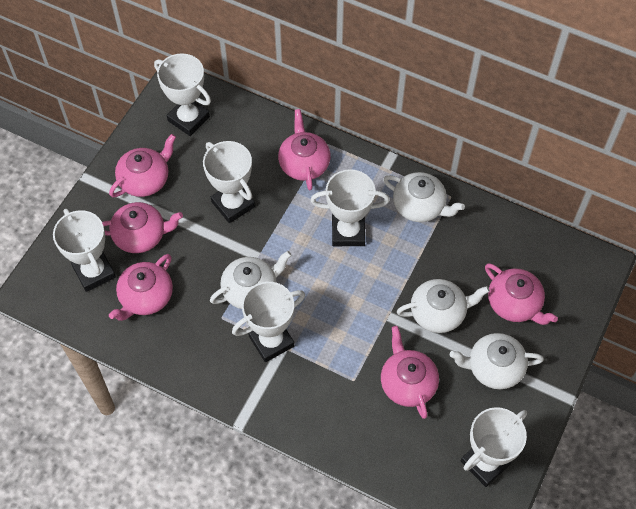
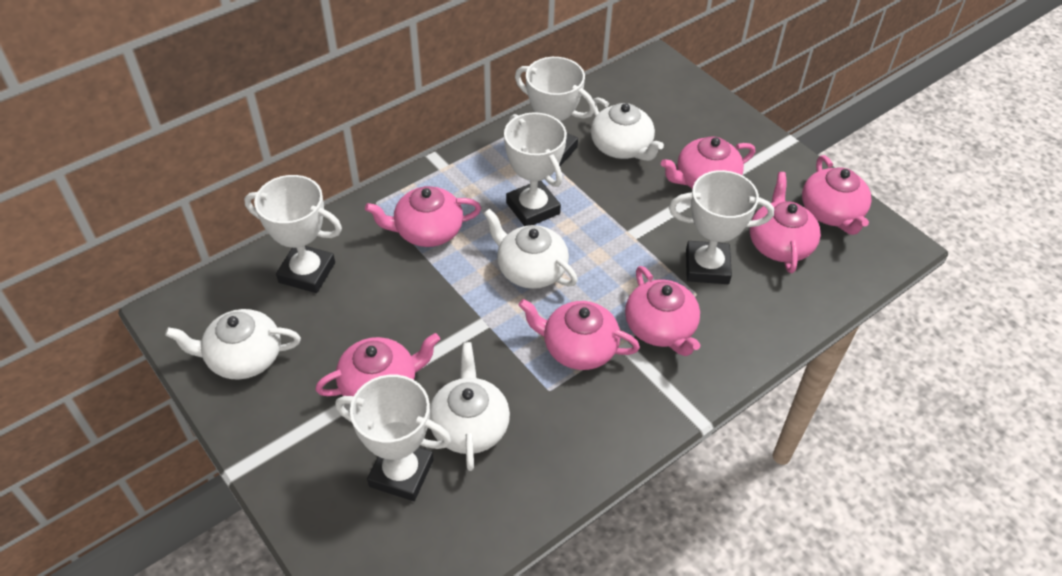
pink teapot: [102,202,183,253] [109,134,176,197] [109,254,173,321] [278,109,331,190] [381,326,439,419] [485,263,558,325] = 6 -> [315,333,440,396] [365,186,481,247] [519,299,640,370] [625,266,700,356] [661,136,755,189] [750,172,821,273] [802,155,872,235] = 7
white trophy: [53,209,116,292] [154,53,211,136] [203,141,255,223] [232,282,305,362] [310,169,390,246] [461,407,527,487] = 6 -> [244,175,342,293] [335,375,451,501] [504,112,567,226] [515,57,595,166] [669,170,774,284] = 5

